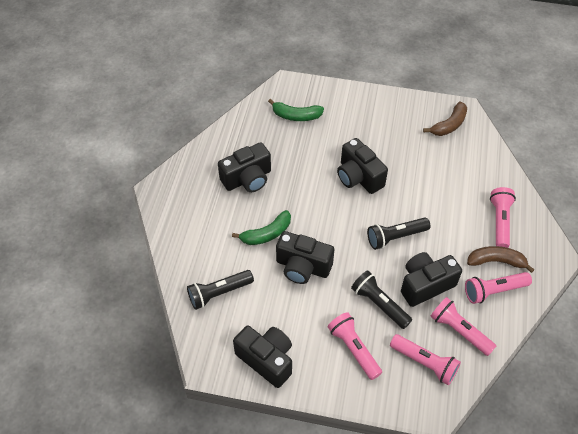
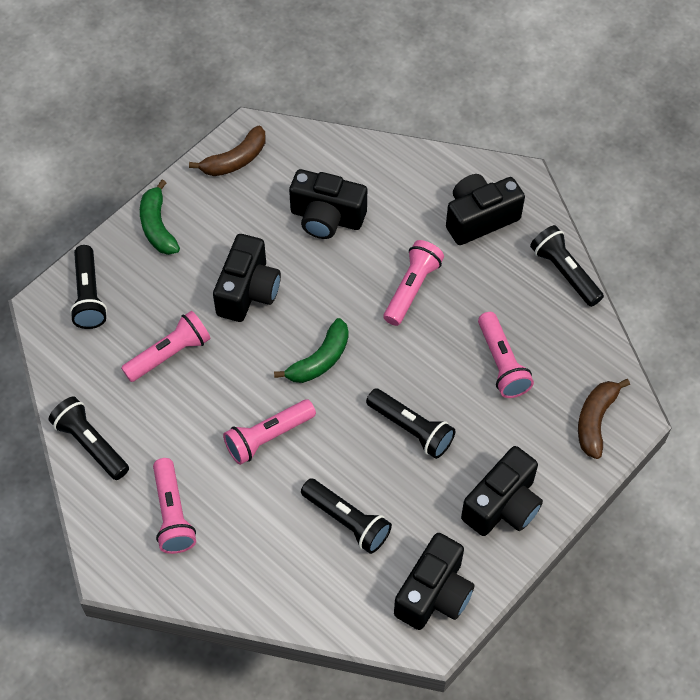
black flashlight: [187,270,254,310] [351,270,412,329] [367,217,430,250] = 3 -> [48,397,129,480] [70,245,107,329] [301,478,392,554] [366,388,455,459] [530,225,604,307] = 5

